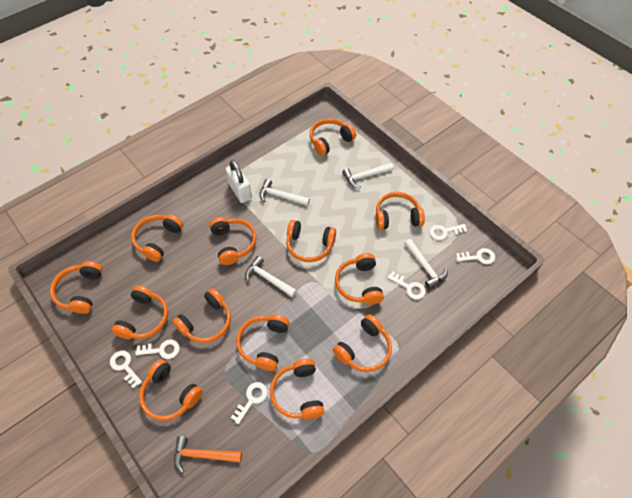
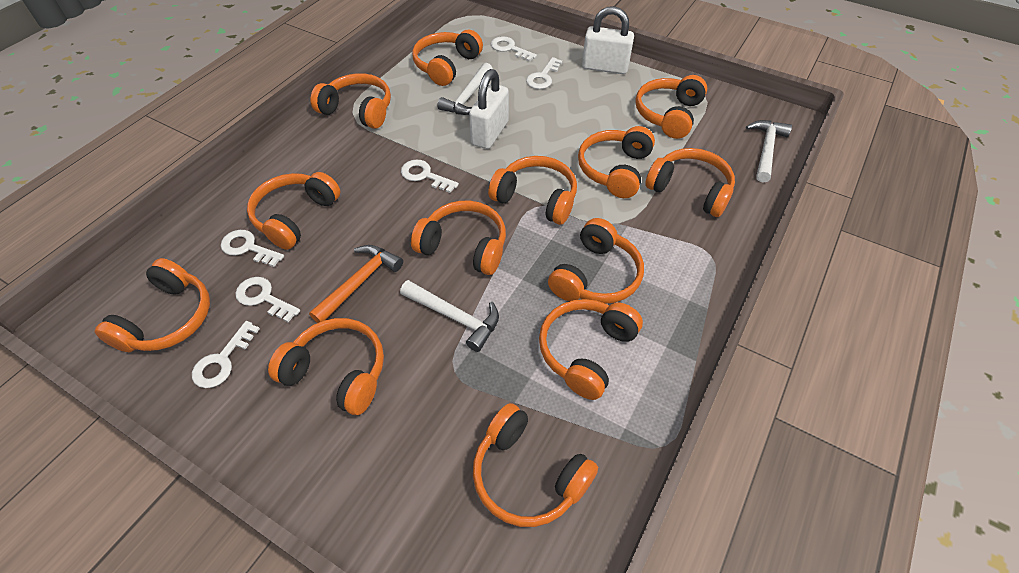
white hammer: [245,256,297,297] [259,179,310,206] [342,163,393,189] [404,239,448,289] = 4 -> [400,280,499,352] [437,63,493,115] [746,120,792,183] = 3
white padlock: [225,160,252,203] = 1 -> [469,69,509,149] [582,6,634,74] = 2

